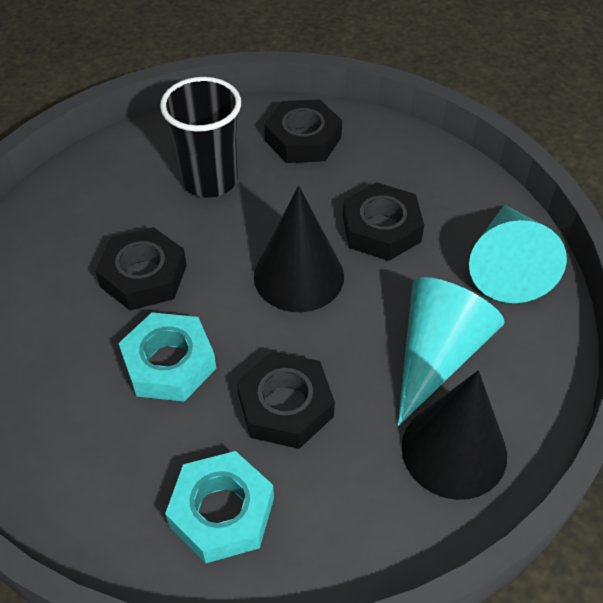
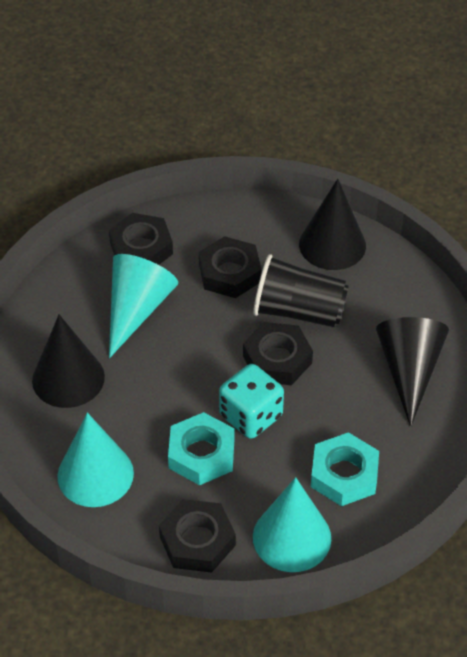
black cone: [254,186,344,312] [402,370,507,500] = 2 -> [32,315,105,408] [299,179,366,270] [376,317,449,427] = 3
turquoise cone: [398,277,505,426] [469,204,567,303] = 2 -> [57,413,134,507] [109,254,178,358] [253,477,331,572] = 3
turquoise dice: none = 0 -> [219,364,284,439] = 1

